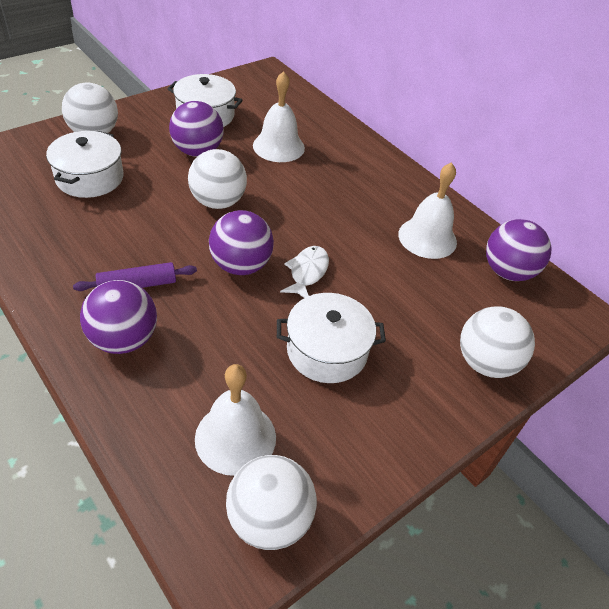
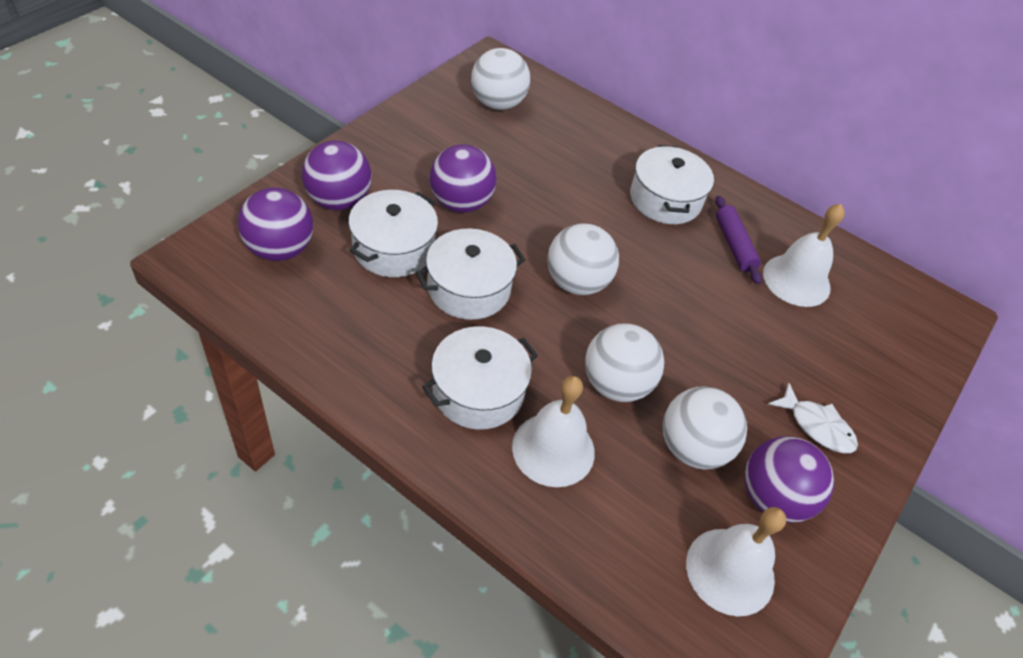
white pot: [46,131,124,198] [167,74,243,127] [277,293,386,383] = 3 -> [348,190,438,277] [416,228,525,320] [422,326,538,430] [630,145,714,224] = 4

